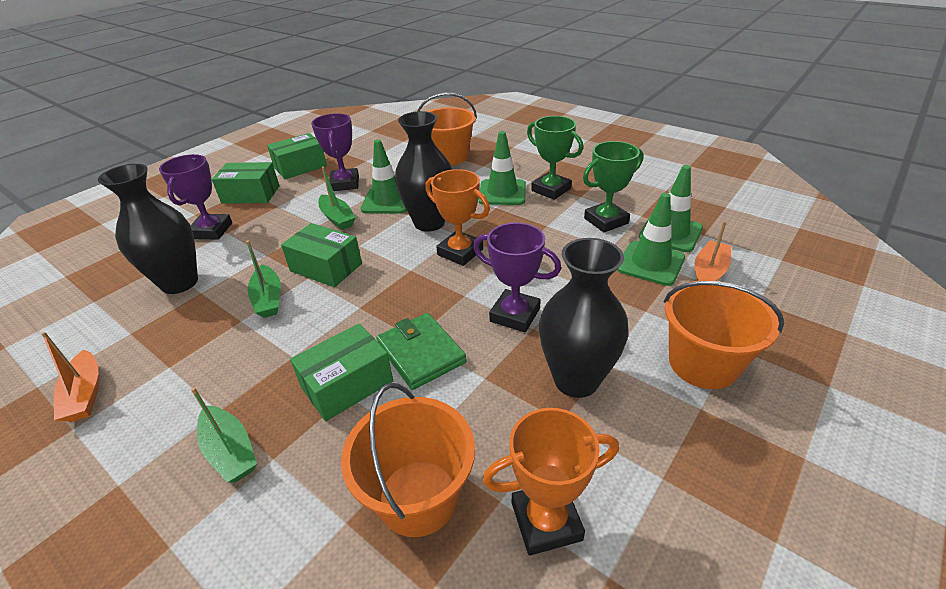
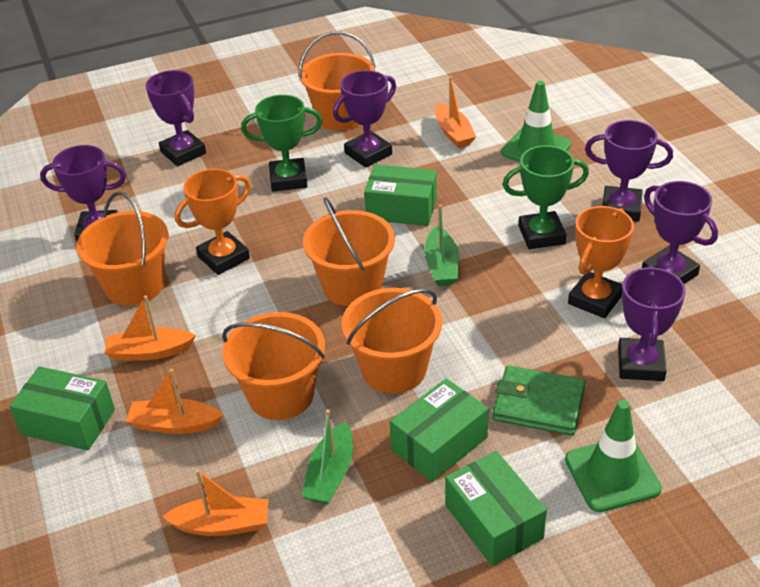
black vase: [98,164,198,294] [395,111,452,232] [539,238,629,398] = 3 -> none = 0
green boat: [191,387,257,483] [246,240,281,318] [318,167,356,230] = 3 -> [302,409,353,504] [424,204,459,286] = 2
green traffic cone: [361,139,407,214] [478,131,526,205] [617,193,685,286] [639,165,703,252] = 4 -> [501,81,571,162] [565,400,662,512] = 2
orange boat: [41,332,99,422] [694,221,731,281] = 2 -> [104,295,196,361] [126,369,224,434] [162,470,268,536] [435,76,476,148] = 4
orange bucket: [341,383,475,537] [417,92,477,165] [664,280,784,389] = 3 -> [76,191,169,306] [222,312,325,420] [299,32,376,131] [303,197,395,306] [342,288,442,394] = 5
purple trophy: [159,154,232,240] [311,113,359,191] [473,222,561,332] = 3 -> [40,145,126,242] [146,70,206,166] [333,70,396,168] [585,120,673,222] [618,265,686,381] [642,181,718,284] = 6

